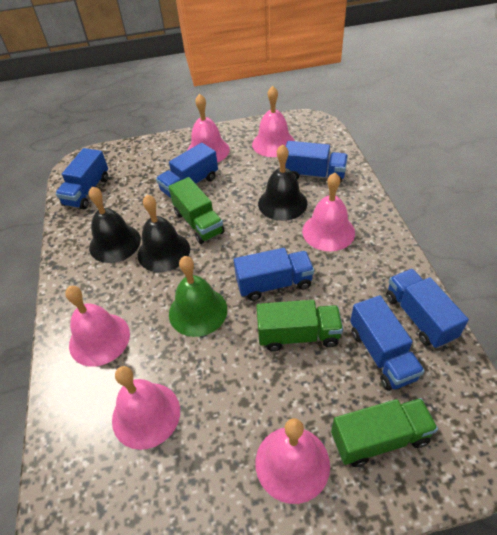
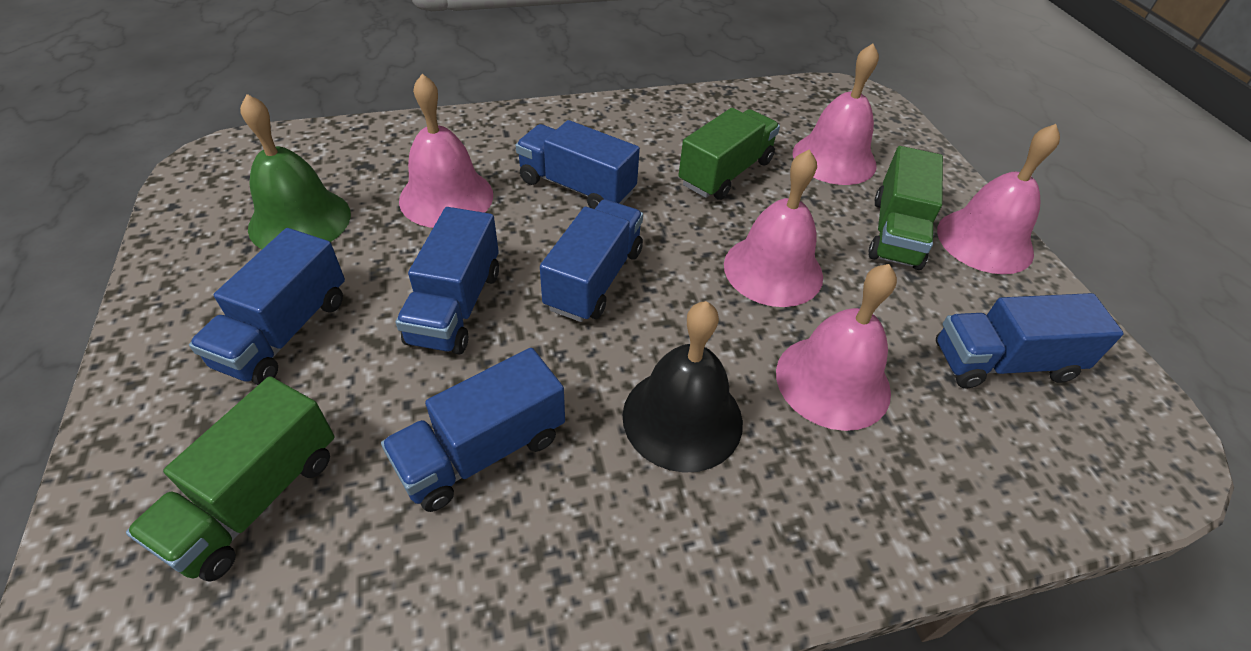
black bell: [89,186,141,263] [138,195,190,272] [258,144,307,221] = 3 -> [623,301,743,473] = 1
pink bell: [65,286,130,367] [112,366,180,450] [187,94,230,163] [252,86,295,157] [256,418,330,504] [302,172,355,251] = 6 -> [399,74,493,228] [724,150,823,307] [776,264,897,431] [793,43,879,185] [937,124,1060,274] = 5

